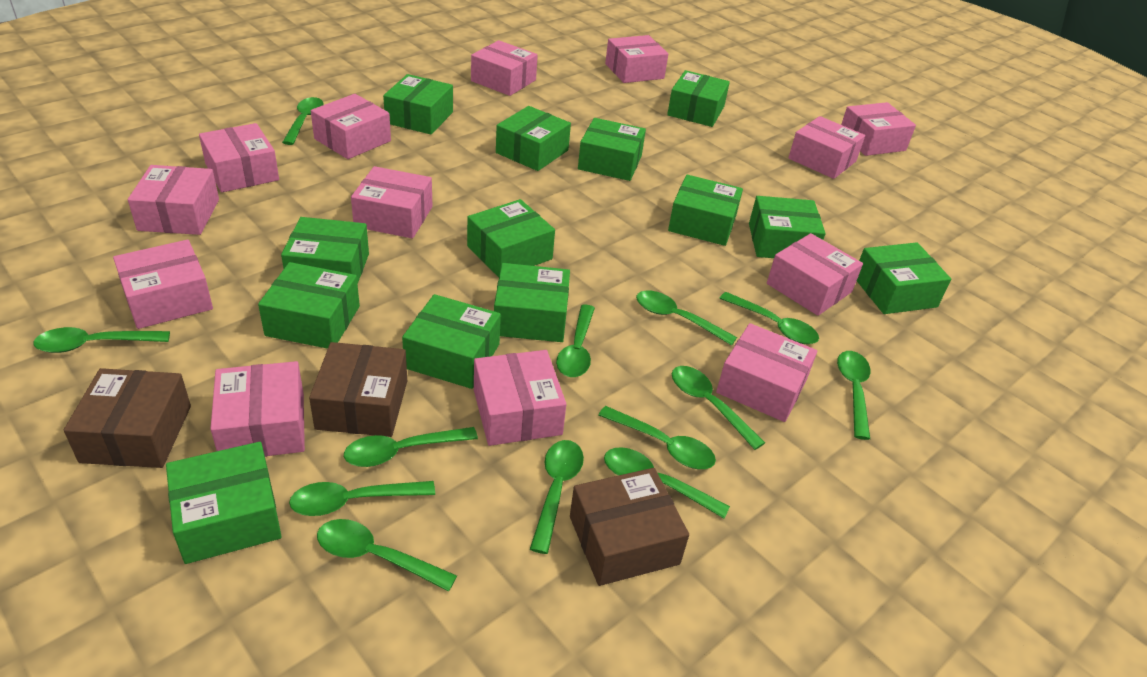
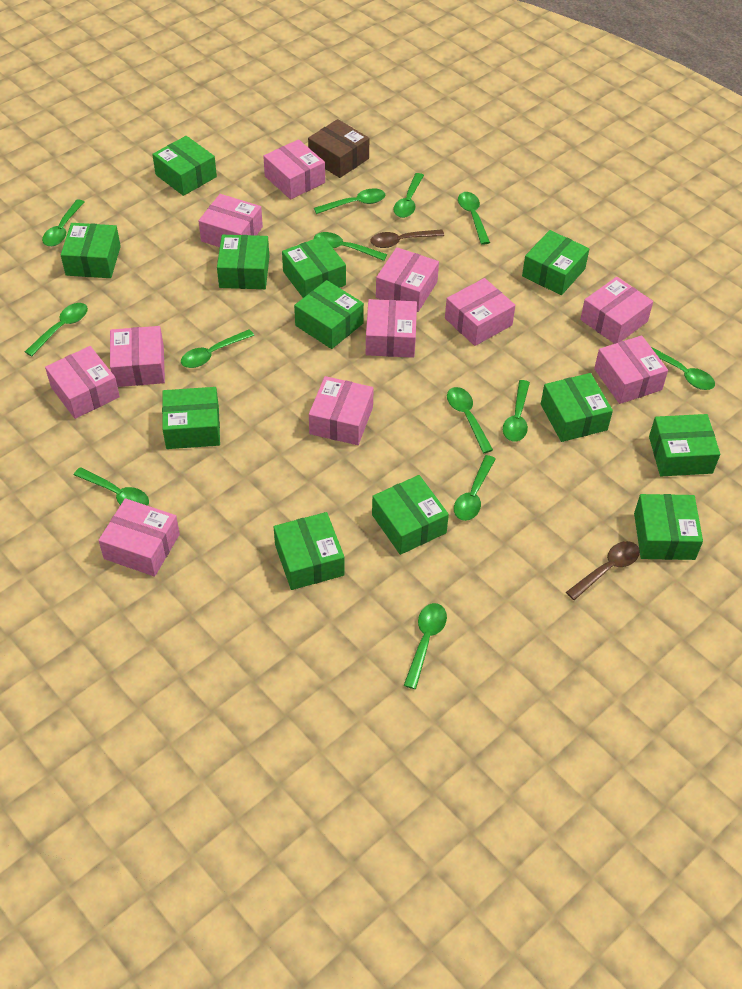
brown box: [64,368,191,468] [309,342,407,437] [570,468,689,586] = 3 -> [308,119,369,178] = 1
brown spoon: none = 0 -> [370,229,444,248] [566,541,640,600] = 2
green box: [166,442,282,564] [258,262,360,349] [281,217,369,284] [383,74,453,135] [402,294,501,389] [467,199,555,277] [494,263,570,342] [496,106,571,171] [578,118,646,181] [667,70,730,127] [668,175,743,246] [749,196,826,258] [857,242,951,314] = 13 -> [61,223,121,278] [152,136,217,196] [162,387,220,449] [217,235,269,289] [274,512,345,590] [282,236,346,298] [294,280,364,349] [372,475,449,555] [522,230,589,295] [541,373,613,442] [634,494,703,560] [649,414,720,476] = 12
pink box: [113,240,213,329] [128,165,219,235] [199,123,279,192] [210,361,305,457] [311,94,391,159] [351,166,432,238] [471,40,538,96] [474,350,566,446] [605,35,668,83] [716,323,817,422] [767,233,863,316] [789,116,865,179] [841,102,916,156] = 13 -> [45,346,120,419] [98,498,180,576] [110,326,165,387] [199,194,263,247] [263,139,325,199] [309,376,374,445] [366,299,417,358] [376,247,439,312] [445,278,515,346] [580,277,653,344] [594,335,668,404] = 11

